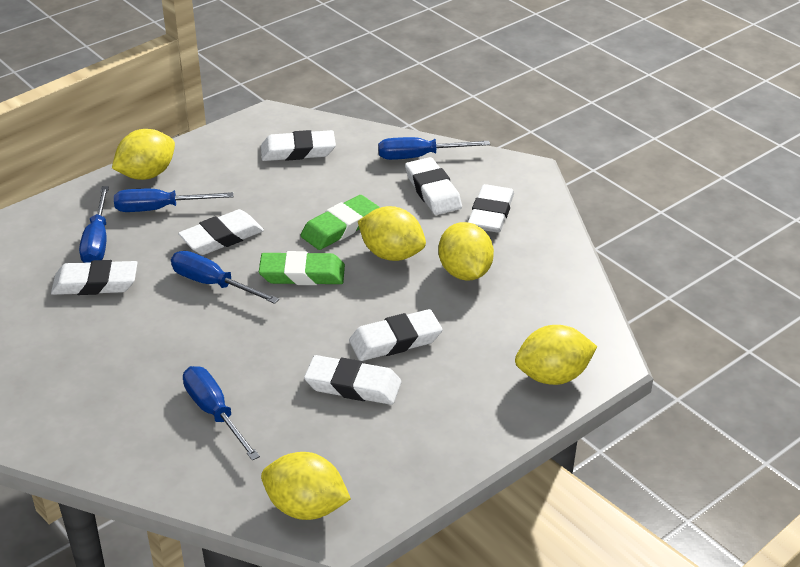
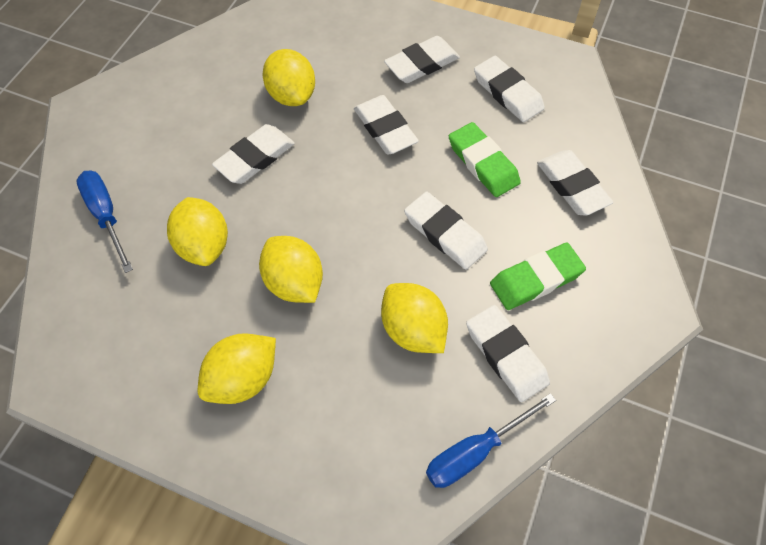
blue screwdriver: [79,186,109,263] [114,189,233,212] [171,251,279,304] [183,366,260,460] [378,137,490,160] = 5 -> [76,171,133,273] [426,393,556,488] = 2

